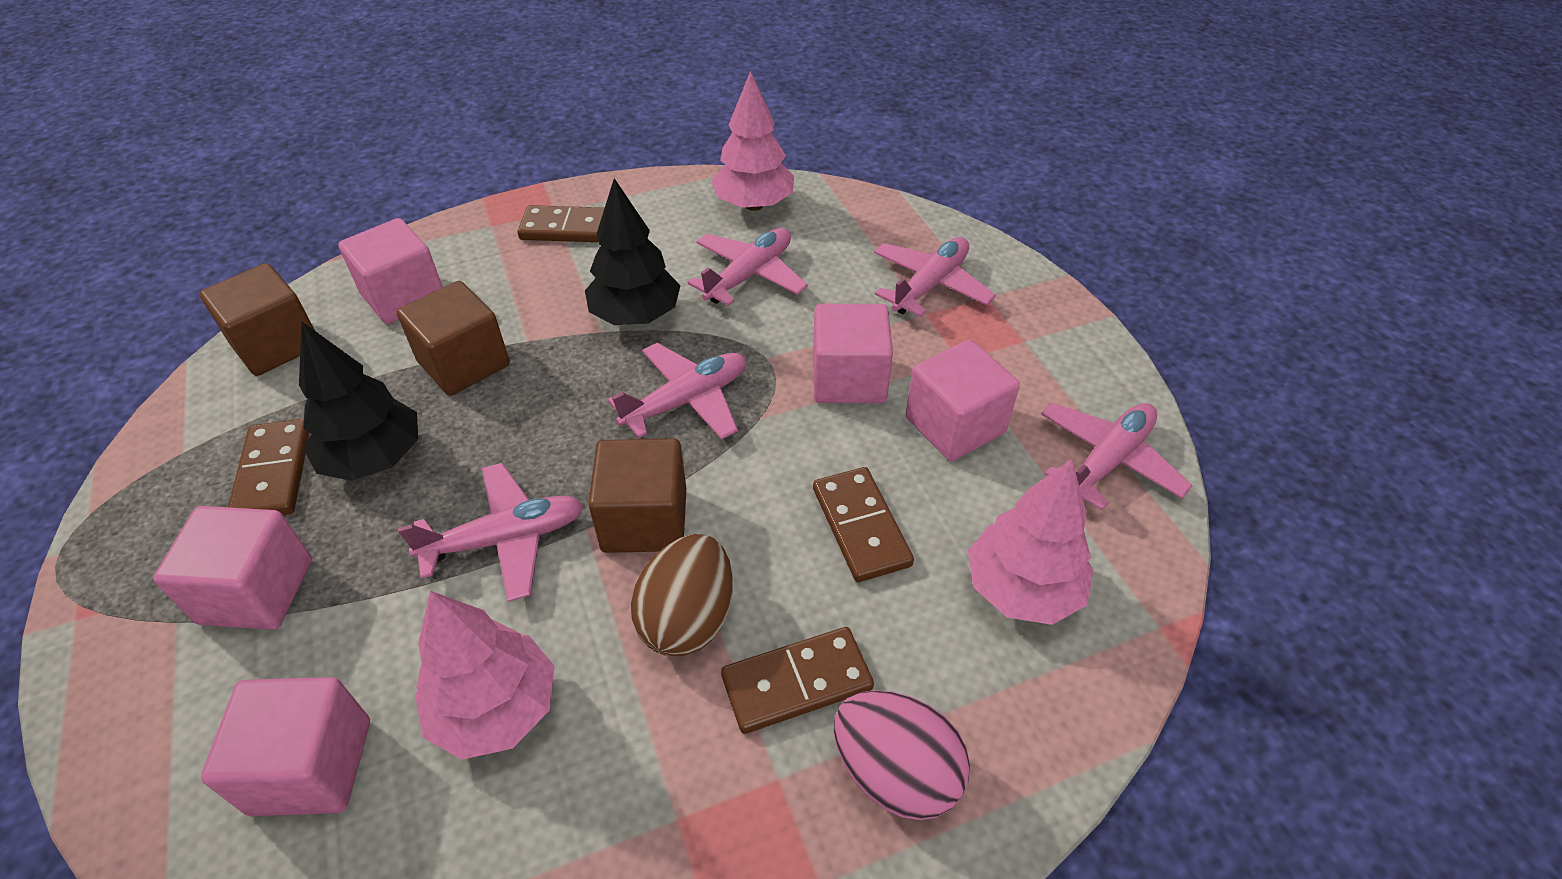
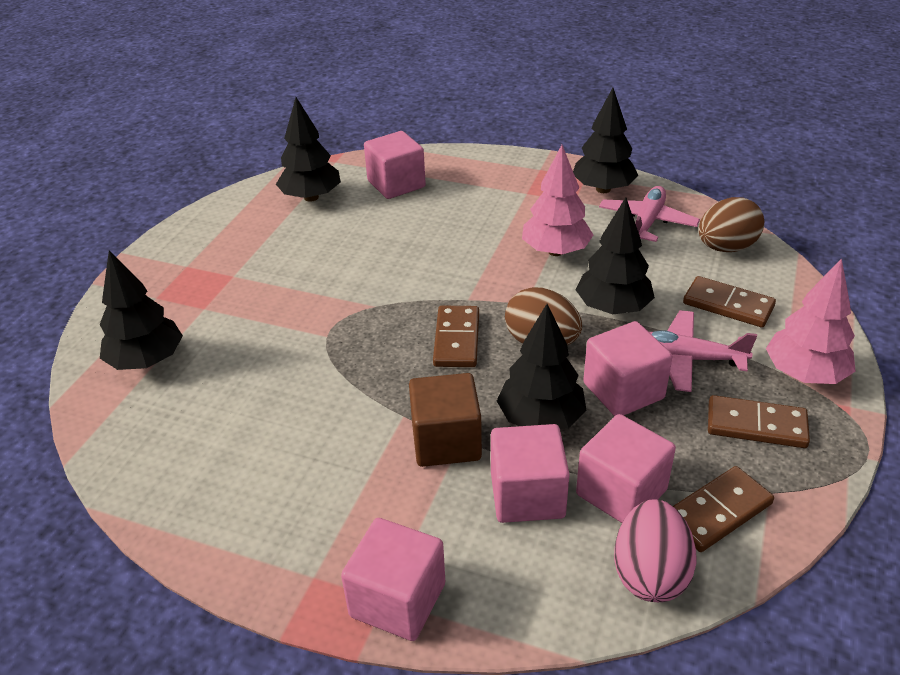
black tree: [299,322,418,481] [585,178,681,325] = 2 -> [100,250,183,370] [276,97,341,202] [497,304,586,430] [573,88,638,193] [576,197,655,314] = 5
brown cube: [199,263,315,376] [397,281,510,396] [588,438,686,553] = 3 -> [409,373,482,467] = 1
brown egg: [631,534,733,656] = 1 -> [505,287,582,345] [699,197,764,252] = 2
pink plane: [398,463,584,602] [608,343,746,440] [688,228,808,306] [874,237,996,317] [1041,403,1193,510] = 5 -> [599,186,700,242] [649,310,757,392] = 2
pink tree: [415,591,555,760] [711,71,794,211] [968,459,1094,625] = 3 -> [522,145,593,256] [766,258,856,384] = 2

